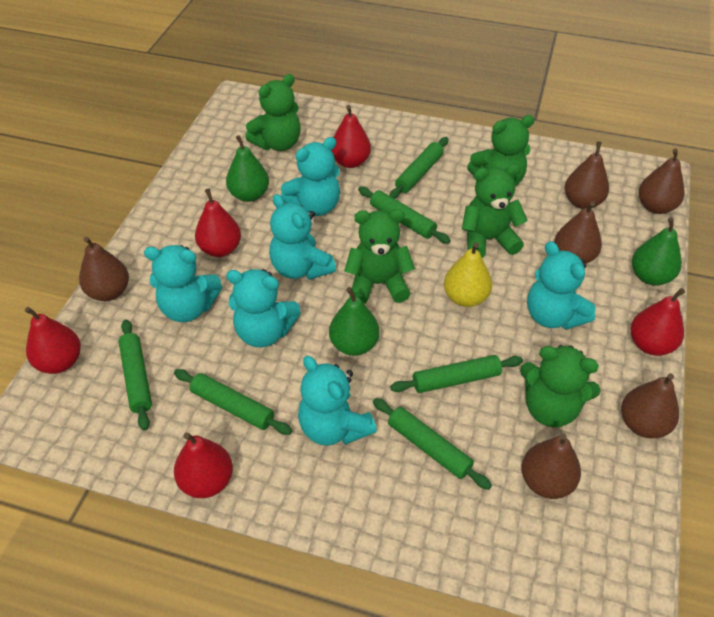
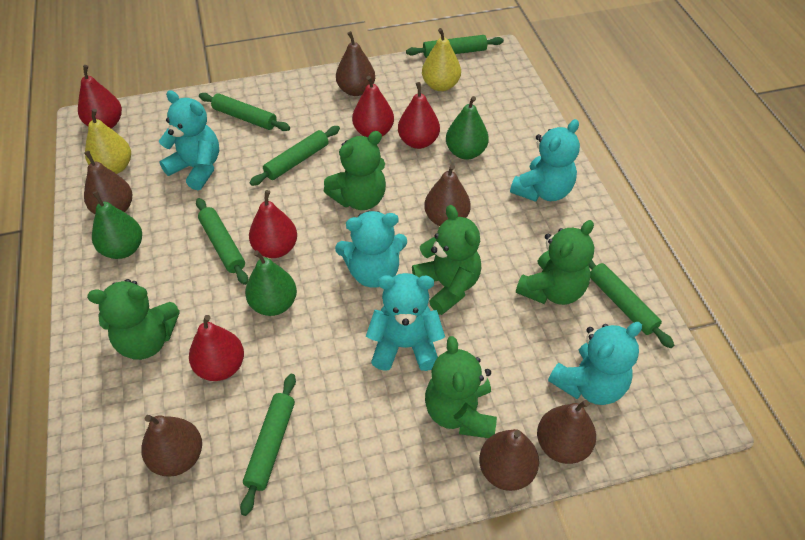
turquoise teddy bear: [144,245,222,322] [226,269,301,348] [269,194,336,280] [281,137,340,216] [298,356,377,446] [527,241,596,330] = 6 -> [159,90,219,190] [335,211,407,288] [366,273,445,371] [510,119,580,202] [548,322,642,405] = 5
yellow pear: [444,242,492,307] = 1 -> [85,109,131,174] [422,28,461,91] = 2

